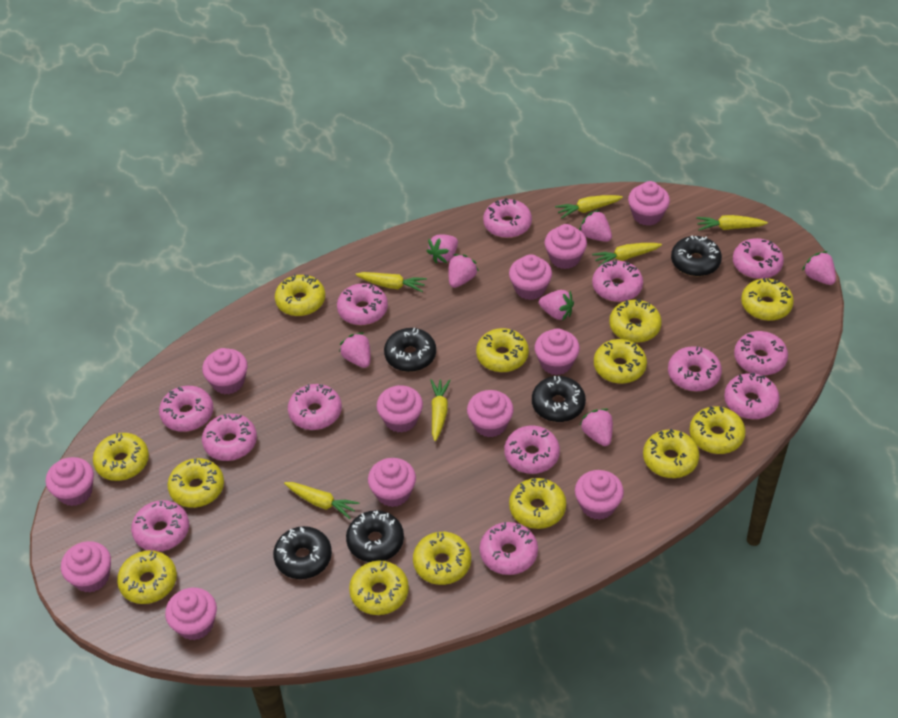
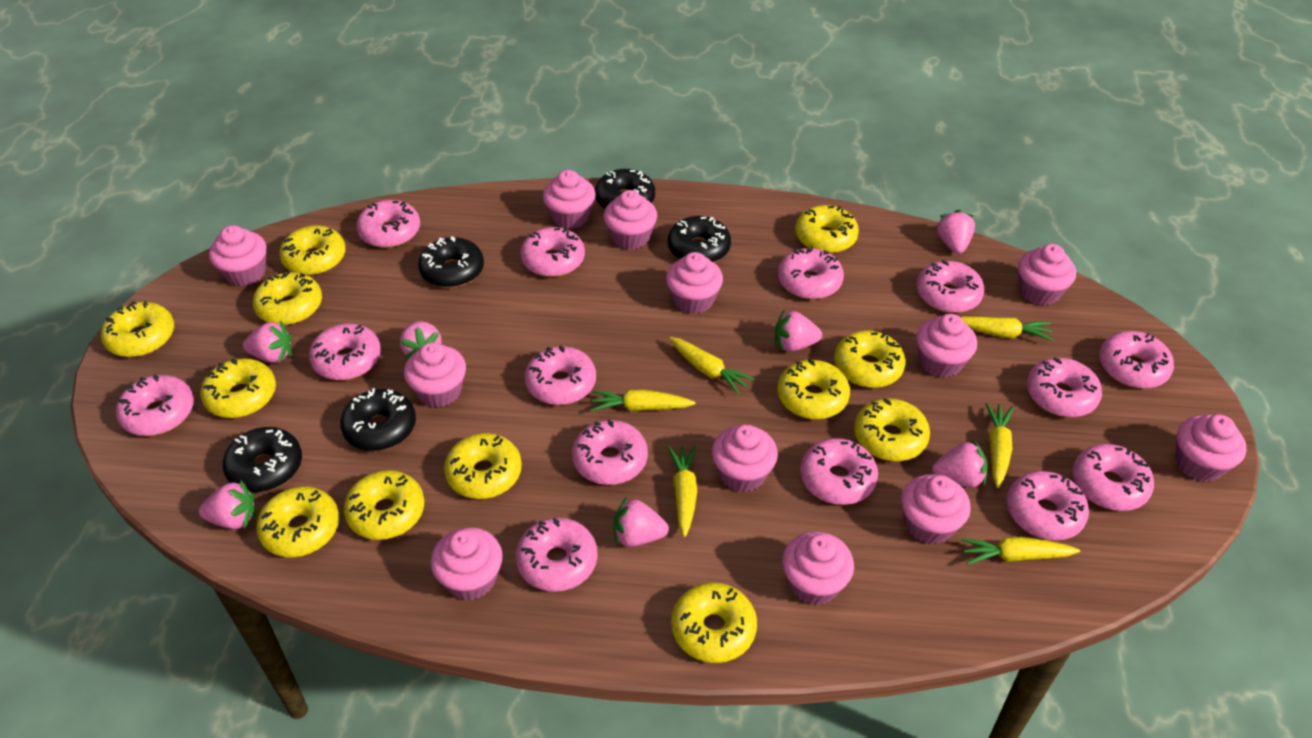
pink donut: [131,500,189,552] [159,386,213,432] [202,413,257,461] [288,384,342,430] [337,283,388,325] [480,522,538,575] [483,198,532,238] [504,426,560,474] [592,259,643,302] [668,346,722,392] [724,373,780,419] [733,238,784,279] [734,331,788,375] = 13 -> [116,374,194,436] [309,324,381,380] [356,200,420,248] [516,518,598,592] [520,227,585,277] [525,345,596,405] [572,420,648,485] [778,246,844,299] [800,438,878,505] [917,260,984,313] [1007,471,1089,540] [1027,357,1102,417] [1072,444,1154,511] [1099,331,1174,388] = 14
yellow donut: [93,433,149,481] [117,550,177,604] [167,458,224,508] [275,274,325,316] [349,561,409,615] [413,532,471,585] [476,328,529,372] [509,478,566,529] [594,339,647,384] [609,299,662,343] [643,429,699,478] [689,406,746,454] [741,278,794,321] = 13 -> [101,301,174,357] [200,358,276,418] [253,271,322,325] [256,486,339,557] [279,226,346,275] [344,470,425,540] [444,433,522,499] [671,582,757,663] [777,359,850,419] [795,205,859,253] [834,331,906,388] [854,398,930,461] = 12

